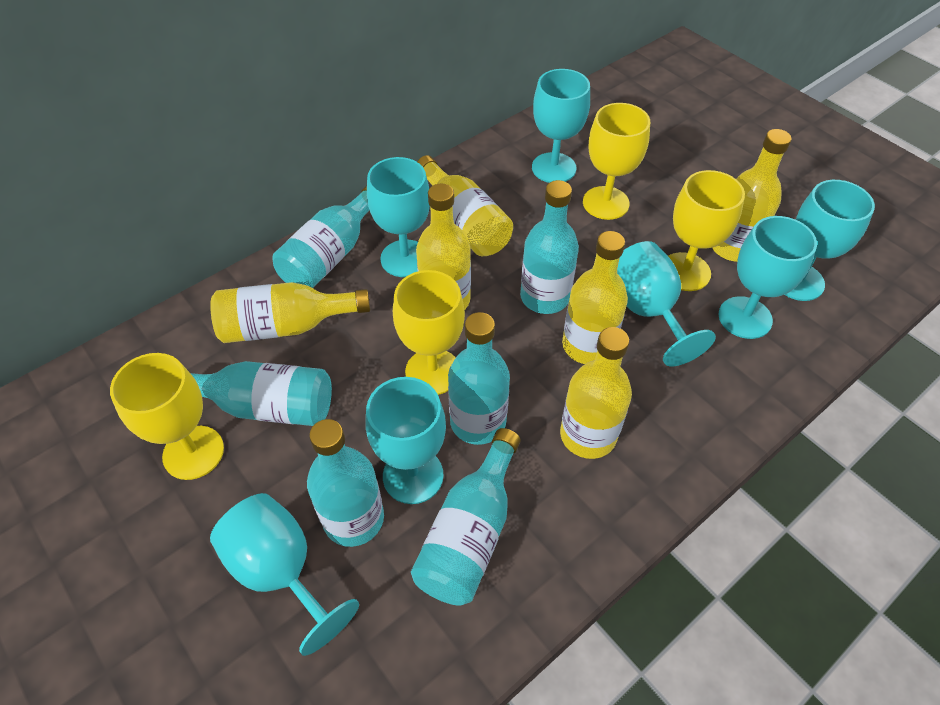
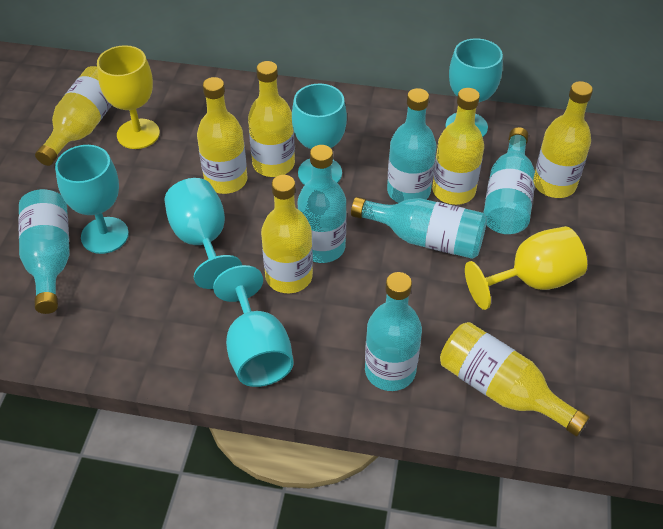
turquoise goblet: [210,493,359,656] [366,377,446,504] [367,157,430,277] [532,69,590,183] [617,241,716,367] [718,216,817,339] [785,180,875,301] = 7 -> [55,145,129,254] [164,178,242,289] [213,265,294,387] [292,84,347,185] [445,38,503,137] = 5
yellow bottle: [210,282,370,343] [416,184,471,310] [417,155,513,256] [560,327,632,459] [562,231,628,364] [712,129,792,262] = 6 -> [35,66,112,166] [197,77,247,194] [248,61,295,177] [261,175,313,293] [432,88,484,205] [440,322,590,437] [535,81,593,198] = 7
yellow goblet: [110,353,224,480] [393,270,465,395] [583,103,650,220] [668,170,745,291] = 4 -> [97,45,160,149] [465,226,587,310] = 2

